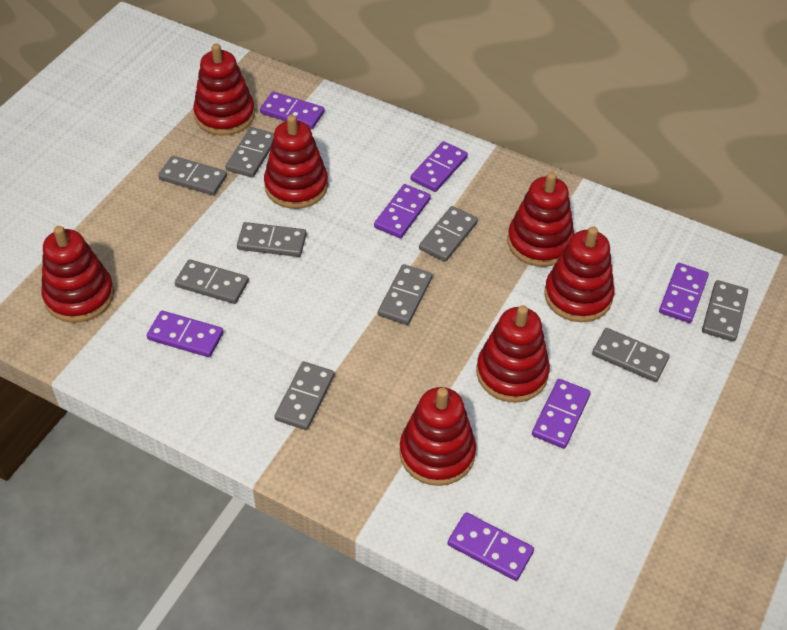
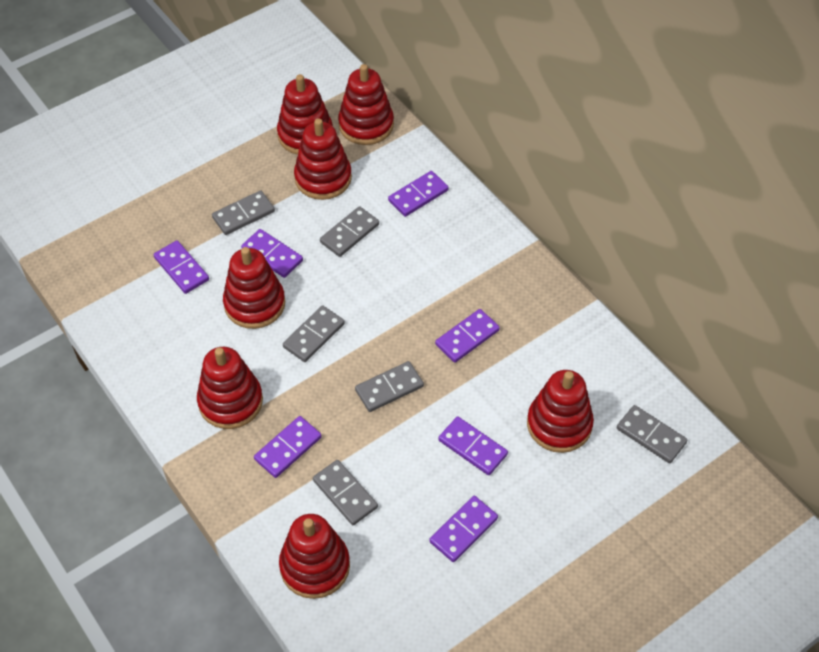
grey domino: [158,156,227,195] [175,259,249,304] [226,127,274,178] [237,222,306,257] [274,362,334,430] [378,264,432,325] [419,206,478,262] [592,328,669,382] [702,280,748,342] = 9 -> [212,190,275,235] [283,305,345,362] [313,460,378,525] [320,206,379,257] [355,361,424,412] [617,405,687,463] = 6

